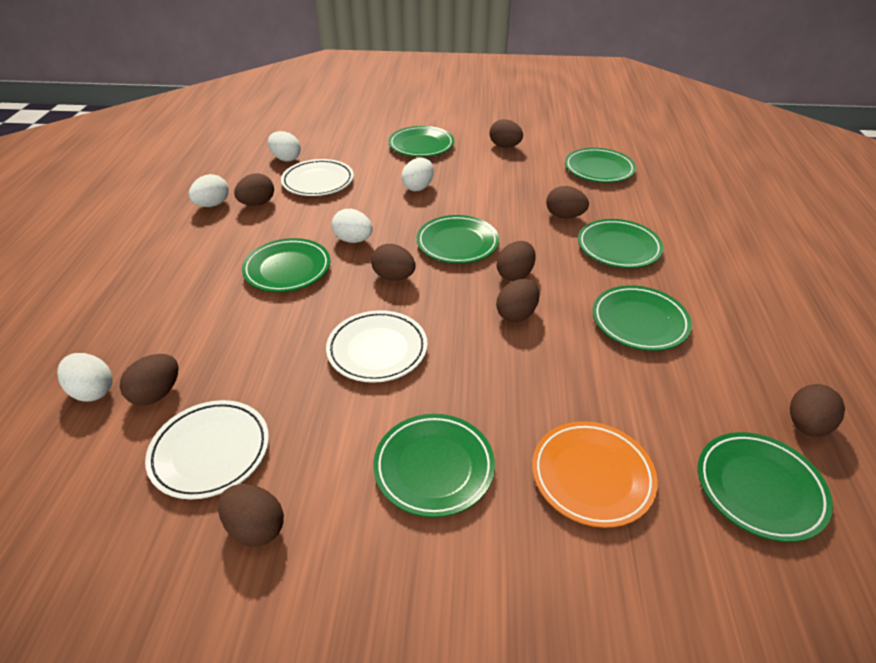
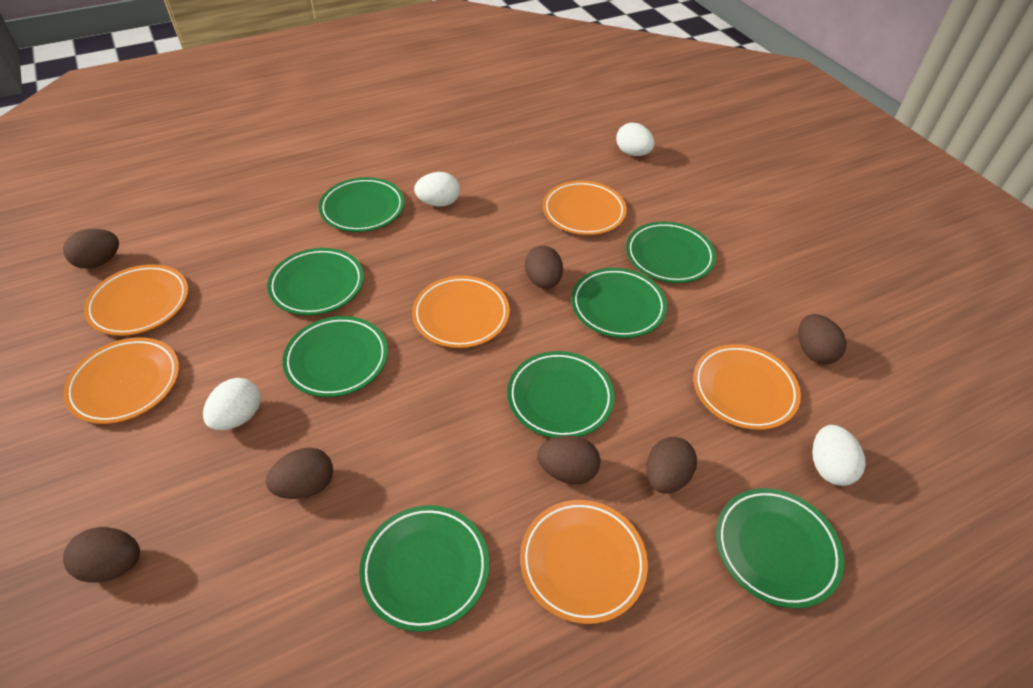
brown egg: [120,354,179,405] [218,484,284,547] [234,173,274,206] [371,244,416,281] [490,119,523,148] [496,279,539,322] [497,241,536,281] [546,186,589,219] [790,384,845,437] = 9 -> [63,229,119,269] [63,527,140,583] [266,447,333,499] [525,246,563,289] [537,436,601,484] [646,437,697,494] [798,314,846,364] = 7
orange plate: [532,421,658,528] = 1 -> [63,337,179,424] [84,264,188,336] [412,276,510,348] [520,500,648,624] [543,181,627,235] [693,344,801,430] = 6
white egg: [57,353,113,402] [189,174,229,207] [268,131,301,161] [332,209,373,243] [401,158,434,191] = 5 -> [203,378,261,430] [414,172,460,207] [616,122,655,156] [812,425,866,486] = 4
white plate: [145,400,269,500] [281,159,354,196] [326,310,427,383] = 3 -> none = 0

